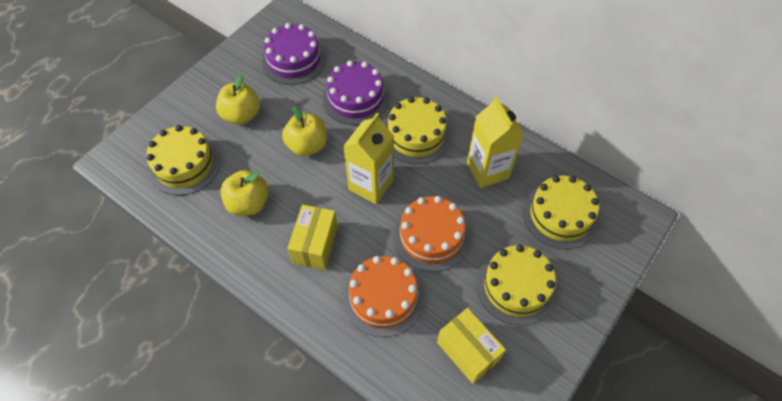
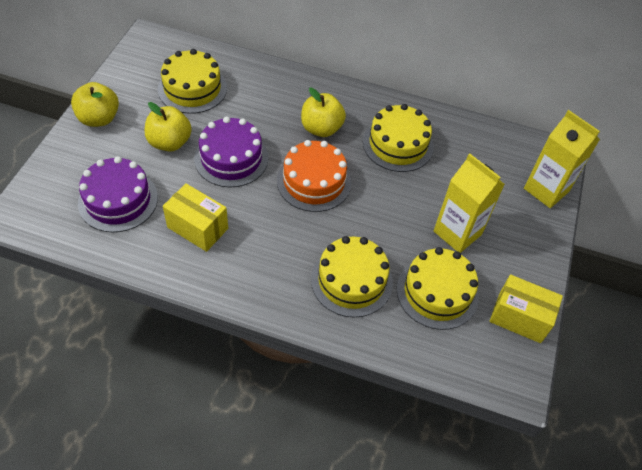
orange cake: [343,256,424,337] [393,196,470,272] = 2 -> [277,140,352,212] = 1

